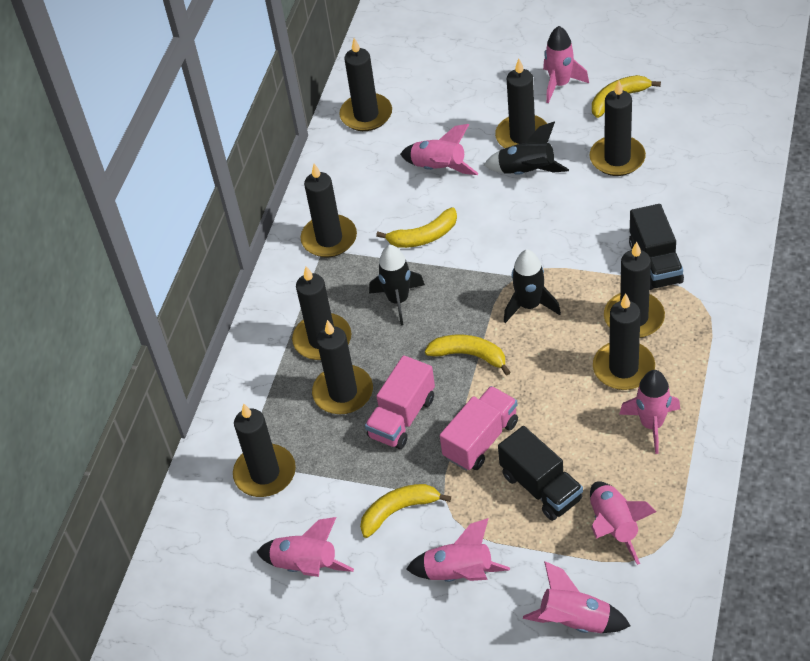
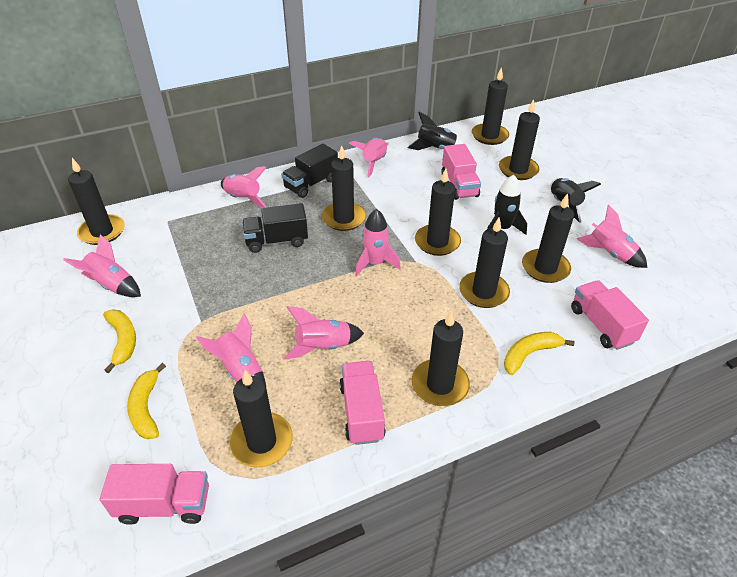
pink truck: [365,355,435,449] [440,386,518,471] = 2 -> [100,464,209,525] [339,361,386,445] [441,144,481,200] [571,280,649,350] = 4
yellow banana: [360,484,451,538] [376,207,457,248] [425,335,511,375] [592,75,661,118] = 4 -> [103,309,136,373] [127,363,166,439] [504,332,575,375] = 3

